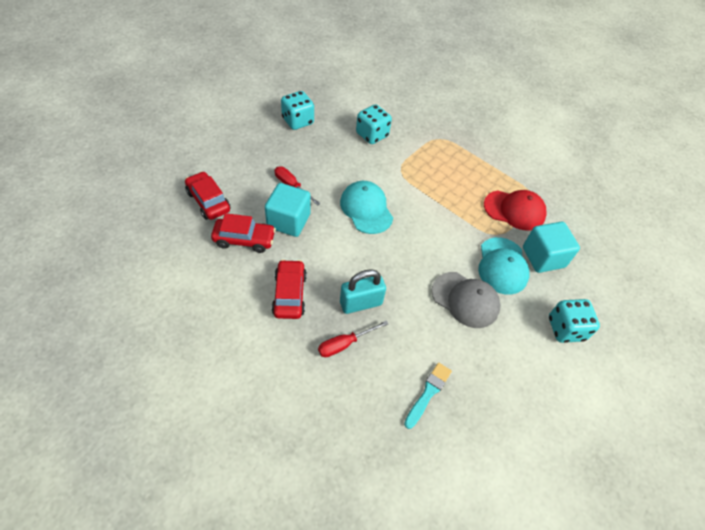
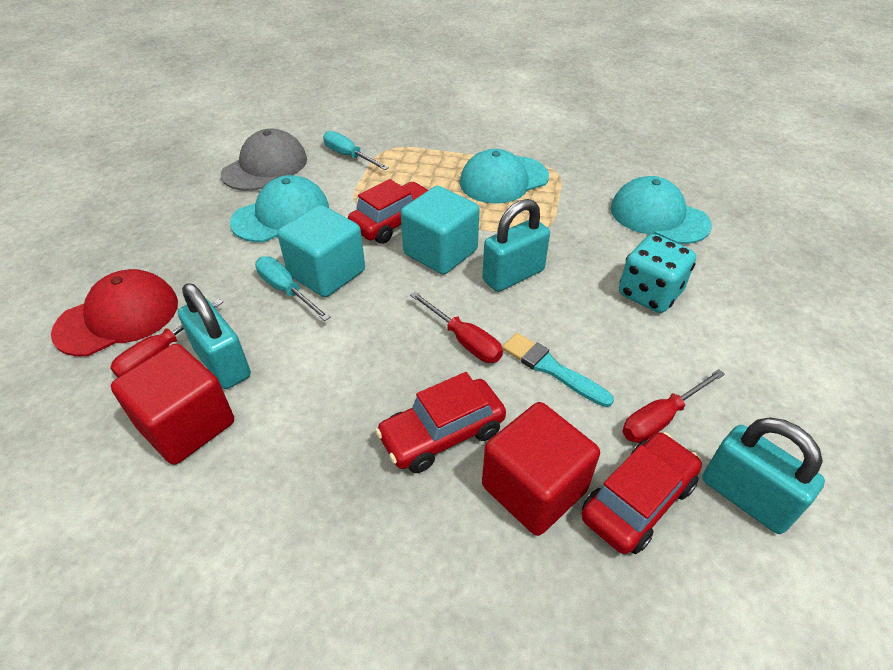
red cube: none = 0 -> [111,344,234,465] [482,402,600,536] = 2
red screwdriver: [274,166,321,206] [318,321,388,357] = 2 -> [110,299,223,377] [410,292,503,363] [622,369,725,443] = 3
turquoise cap: [340,181,393,234] [478,237,530,294] = 2 -> [230,175,329,242] [460,149,549,204] [611,176,712,244] = 3
turquoise dice: [281,91,314,130] [356,105,392,144] [549,299,600,343] = 3 -> [619,234,696,313] = 1
turquoise padlock: [340,269,386,314] = 1 -> [178,283,251,389] [482,199,550,292] [702,418,825,534] = 3
turquoise screwdriver: none = 0 -> [255,256,330,321] [323,131,389,170] = 2

